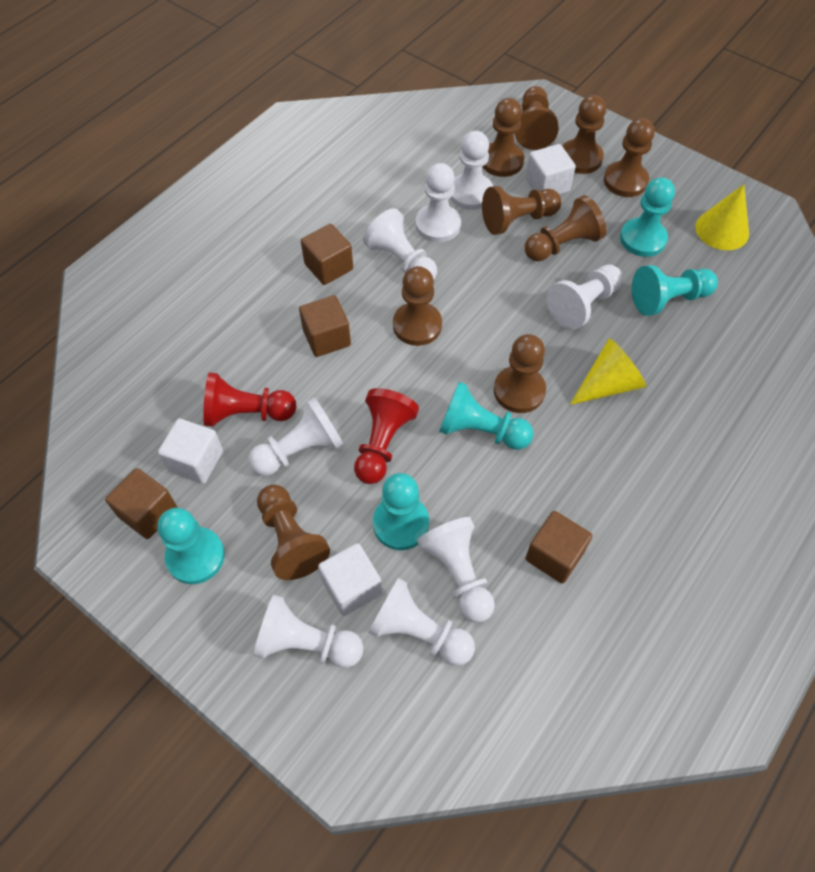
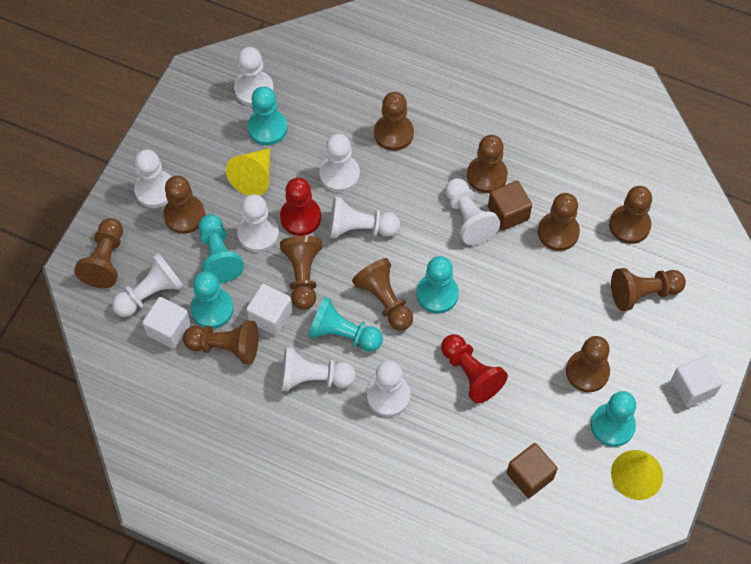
brown cube: [105,468,177,539] [299,295,351,357] [301,224,353,285] [525,511,592,583] = 4 -> [488,181,532,231] [507,443,558,498] = 2
brown pawn: [257,485,330,580] [393,266,442,346] [482,98,524,177] [482,186,561,235] [494,334,546,413] [515,86,559,150] [525,195,607,261] [562,95,606,174] [604,118,655,197] = 9 -> [74,218,123,288] [163,176,205,234] [183,320,258,364] [280,236,322,310] [352,258,413,331] [374,92,414,151] [467,135,508,193] [538,193,580,251] [566,336,610,392] [609,186,652,244] [611,268,686,311] = 11
turquoise pawn: [157,508,225,584] [373,473,429,550] [439,382,534,450] [620,177,675,257] [632,265,718,316] = 5 -> [191,272,234,329] [198,214,244,283] [247,86,287,145] [308,296,383,352] [416,256,459,313] [591,391,636,447] = 6
white pawn: [249,397,343,476] [254,595,364,668] [363,208,437,280] [368,578,475,666] [416,163,461,242] [417,517,495,623] [450,131,493,210] [546,265,623,330] = 8 -> [112,252,184,317] [134,150,171,208] [234,47,274,106] [237,194,279,252] [281,347,355,391] [319,134,360,192] [329,197,400,239] [367,361,410,417] [445,178,500,245] = 9

